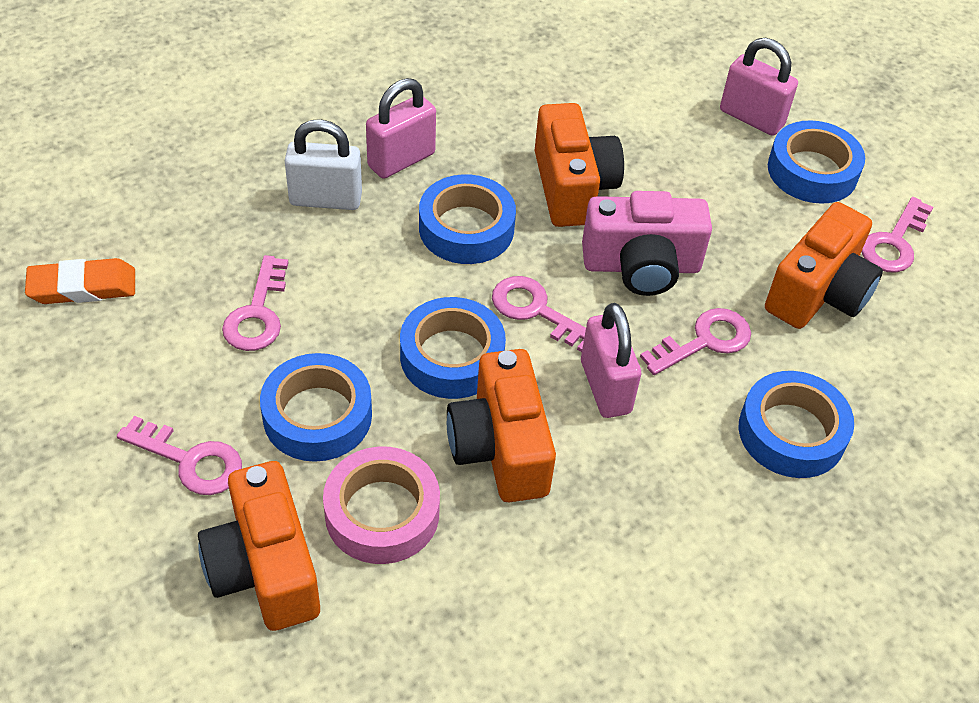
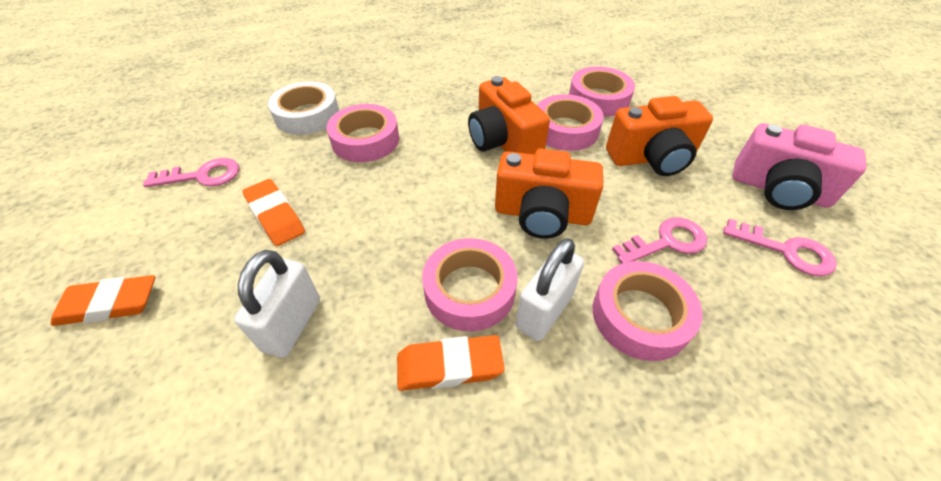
blue tape: [260,353,372,462] [400,297,506,399] [419,174,516,264] [739,371,854,478] [768,120,865,204] = 5 -> none = 0
orange camera: [198,461,320,631] [447,349,556,502] [535,103,624,227] [765,202,883,329] = 4 -> [468,76,550,155] [495,149,603,239] [606,96,713,176] = 3
orange eraser: [25,258,135,304] = 1 -> [50,275,155,326] [242,179,305,246] [397,335,505,391] = 3
pink key: [117,416,242,495] [222,255,288,351] [492,276,586,352] [640,308,751,375] [861,197,933,273] = 5 -> [143,158,239,187] [612,217,707,264] [723,218,837,277] = 3
pink padlock: [366,78,436,179] [581,303,641,418] [720,38,798,136] = 3 -> none = 0
pink tape: [323,446,440,564] = 1 -> [327,104,399,162] [422,238,517,331] [537,94,604,151] [569,66,635,117] [593,261,702,361] = 5
white padlock: [285,119,362,210] = 1 -> [234,250,320,358] [516,238,584,341] = 2
white tape: none = 0 -> [268,81,339,135] = 1

